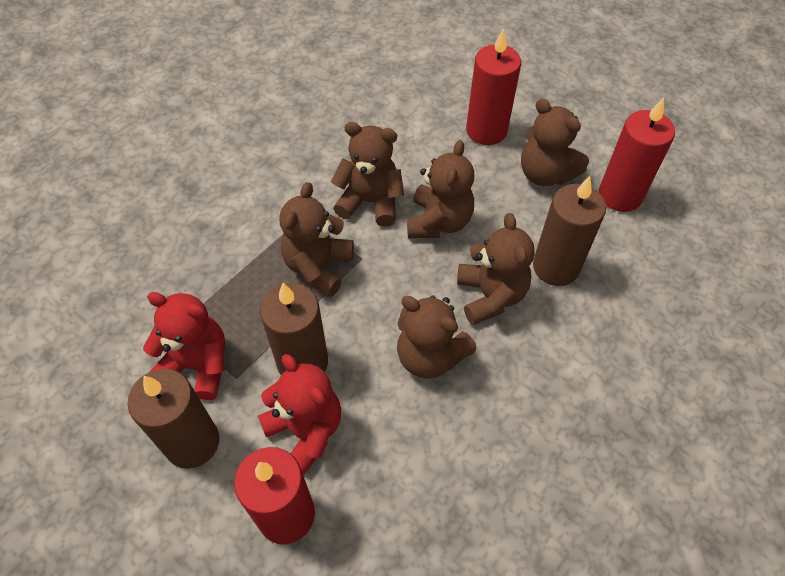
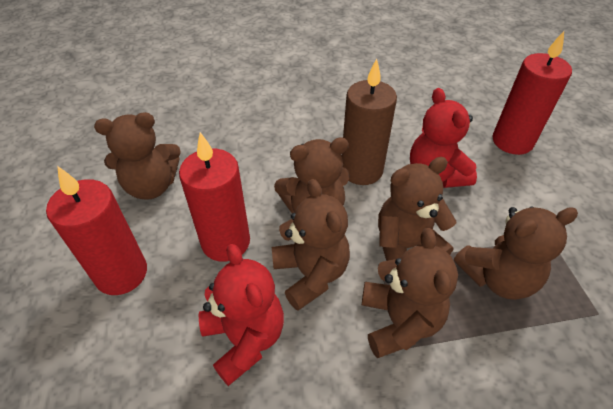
brown candle: [128,369,219,469] [260,283,328,375] [533,176,606,286] = 3 -> [342,59,397,185] = 1

